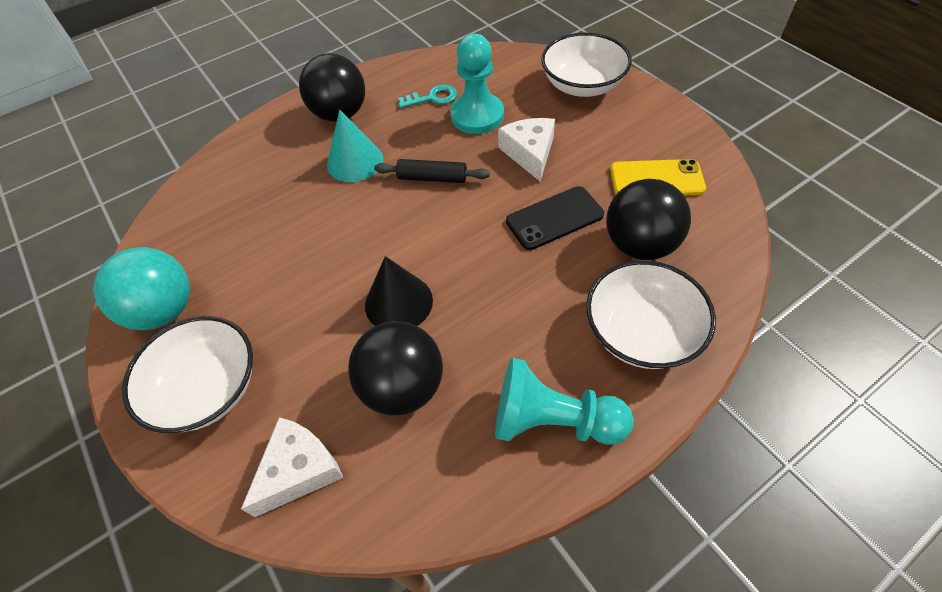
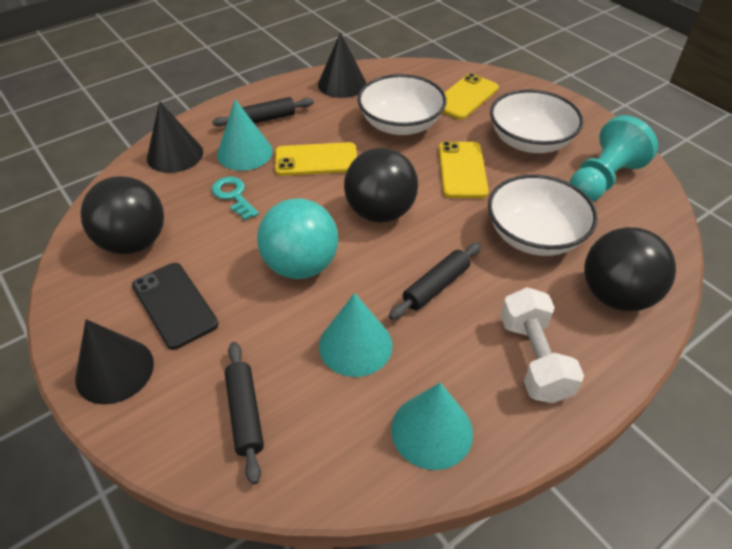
black cone: [365,256,433,326] = 1 -> [75,319,154,405] [147,101,203,173] [318,32,366,98] = 3
black rolling pin: [374,159,490,183] = 1 -> [212,97,314,127] [225,342,264,484] [389,242,481,320] = 3
turquoise cone: [327,109,383,182] = 1 -> [217,99,273,171] [319,293,393,377] [391,383,473,470] = 3
turquoise pawn: [450,34,504,134] [495,358,634,445] = 2 -> [569,115,658,202] = 1
white cheese: [241,417,343,517] [498,118,555,182] = 2 -> none = 0
white dumbbell: none = 0 -> [500,287,584,403] = 1
yellow phone: [610,159,706,195] = 1 -> [275,142,357,176] [439,141,489,198] [442,73,499,120] = 3

